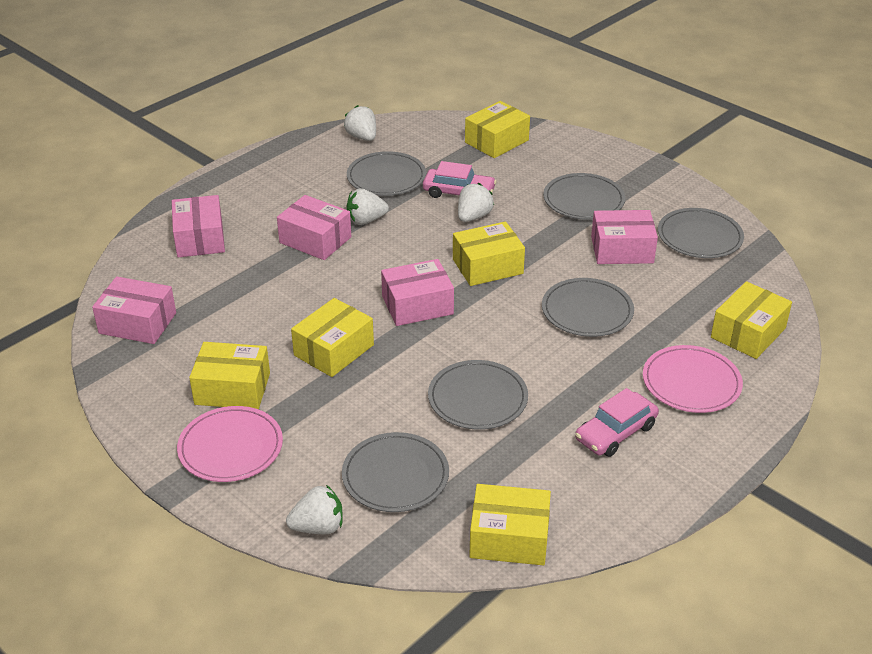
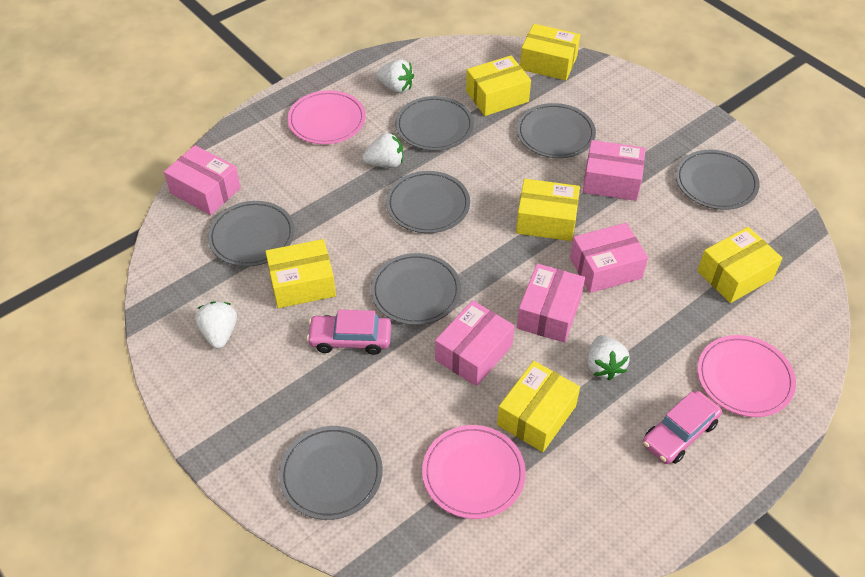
grey plate: [342,432,449,512] [347,151,426,196] [428,360,528,430] [542,278,634,337] [543,173,626,220] [658,208,744,258] = 6 -> [208,201,295,267] [279,426,383,520] [371,253,461,325] [386,171,470,233] [395,96,474,151] [517,103,596,158] [676,150,760,210] = 7
pink plate: [177,406,283,482] [643,345,743,413] = 2 -> [287,90,366,144] [422,425,526,519] [697,335,796,417] = 3

